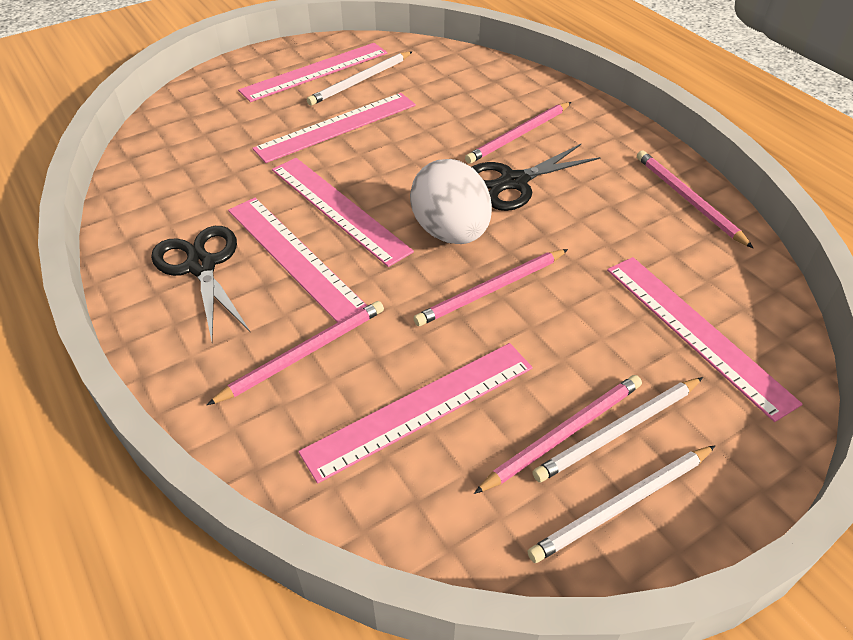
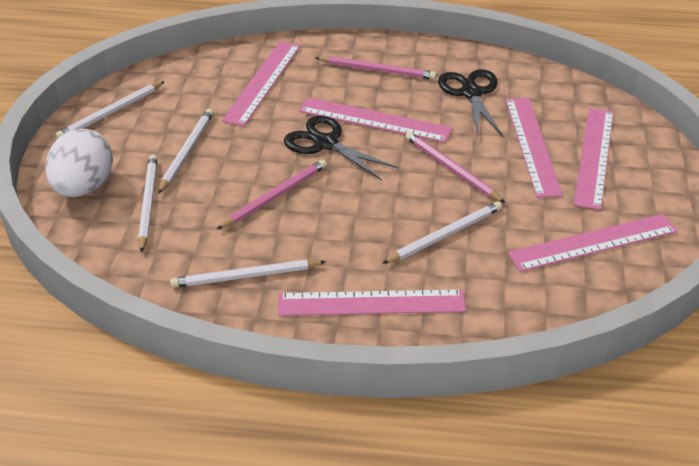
pink pencil: [207,301,384,405] [413,249,568,326] [465,102,571,164] [474,375,642,494] [637,150,753,248] = 5 -> [217,159,327,229] [315,56,437,80] [405,132,505,203] = 3
white pencil: [307,51,413,106] [528,446,715,563] [532,377,703,483] = 3 -> [56,81,165,139] [138,154,158,253] [158,109,214,194] [170,260,326,288] [382,201,502,264] = 5

